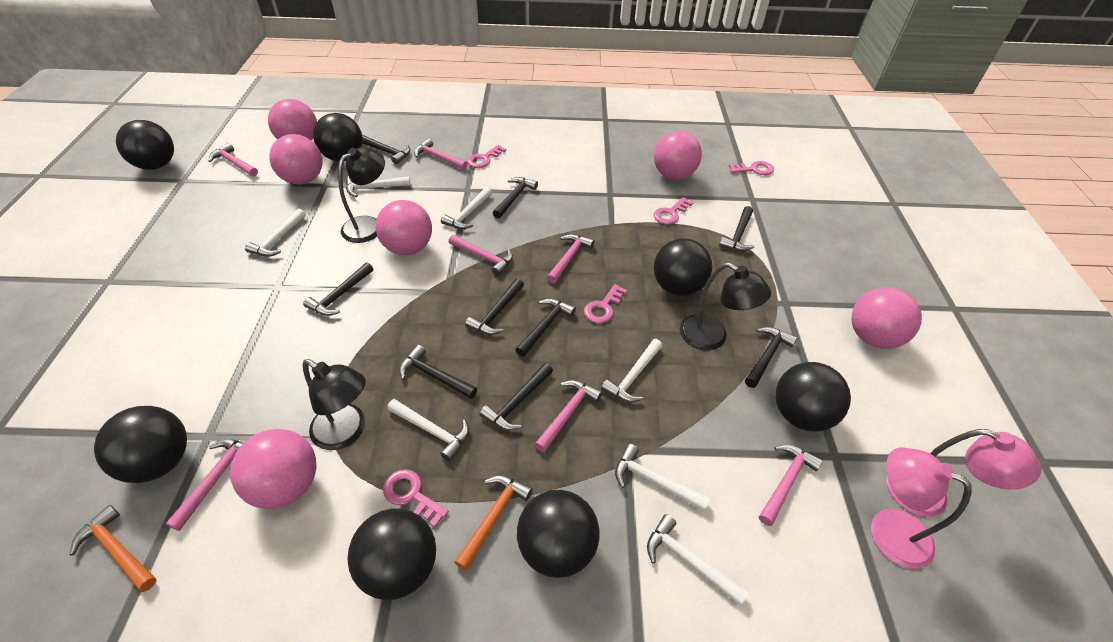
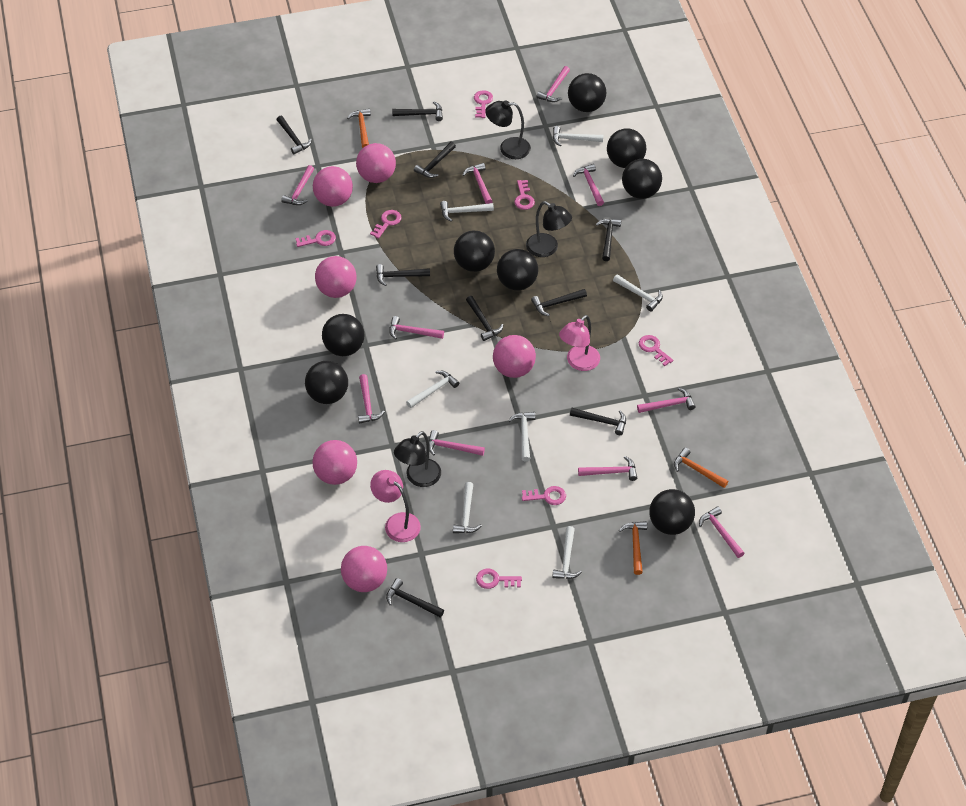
black ball: [94,406,187,483] [116,120,174,170] [313,113,363,161] [347,509,436,600] [517,490,600,578] [654,238,712,296] [775,362,851,432] = 7 -> [305,361,348,404] [322,314,364,356] [454,231,495,272] [497,249,538,291] [568,73,606,112] [607,128,646,168] [622,159,662,199] [649,489,695,535] = 8
orange hammer: [70,505,157,592] [454,475,533,571] = 2 -> [347,109,371,148] [619,521,647,575] [674,447,728,488] = 3
pink hammer: [166,439,243,531] [209,143,258,177] [414,139,468,170] [449,235,513,276] [534,380,602,452] [547,234,595,283] [759,444,823,526] = 7 -> [281,165,314,205] [358,374,385,424] [389,316,444,340] [429,430,485,456] [463,163,493,204] [536,66,570,102] [573,164,604,206] [578,456,637,481] [637,388,696,413] [699,506,744,558] = 10
pink key: [383,469,449,527] [467,145,506,168] [584,284,627,323] [654,197,693,225] [729,161,774,175] = 5 -> [295,230,336,247] [370,210,402,239] [474,90,493,118] [476,569,522,589] [514,180,535,210] [522,486,566,505] [639,335,673,366] = 7

